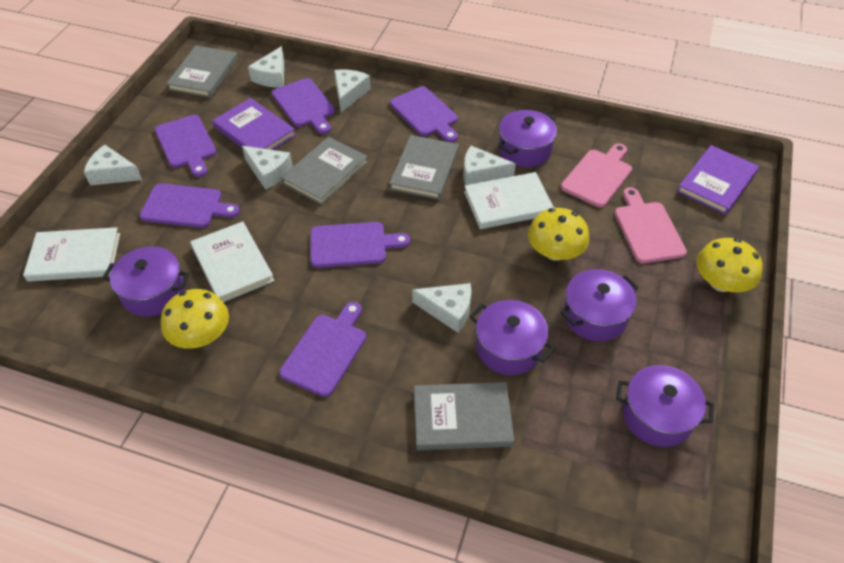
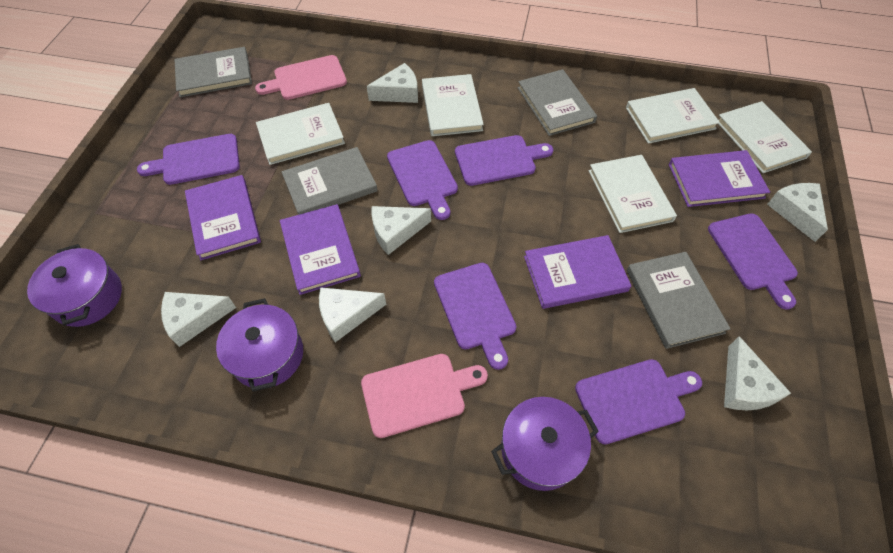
purple book: [212,98,296,150] [677,145,759,215] = 2 -> [185,175,261,260] [280,204,361,295] [524,235,631,309] [669,150,770,207] = 4
purple pot: [103,246,190,317] [470,300,555,375] [498,110,557,167] [560,269,639,342] [616,365,714,447] = 5 -> [27,244,122,327] [216,298,303,392] [491,397,599,491] = 3
white book: [23,227,120,282] [190,221,274,302] [464,172,554,229] = 3 -> [256,103,345,165] [422,74,484,136] [589,155,677,233] [626,88,720,144] [719,101,812,173] = 5
yellow mushroom: [161,289,229,349] [528,208,589,261] [696,238,763,292] = 3 -> none = 0

